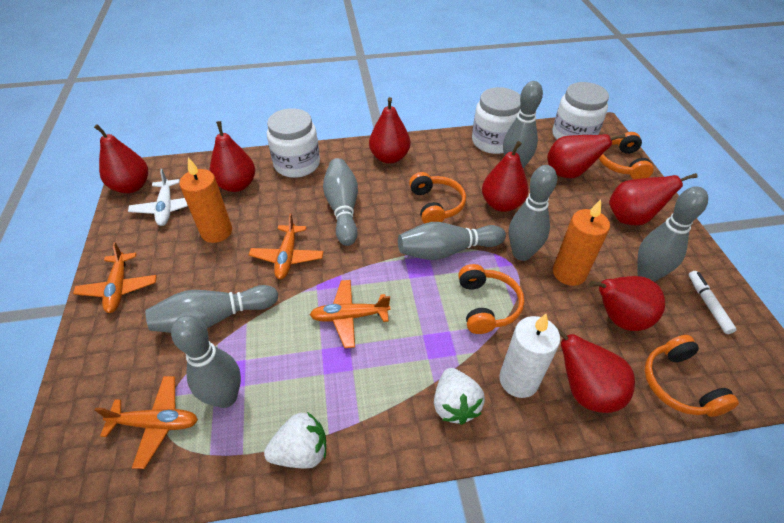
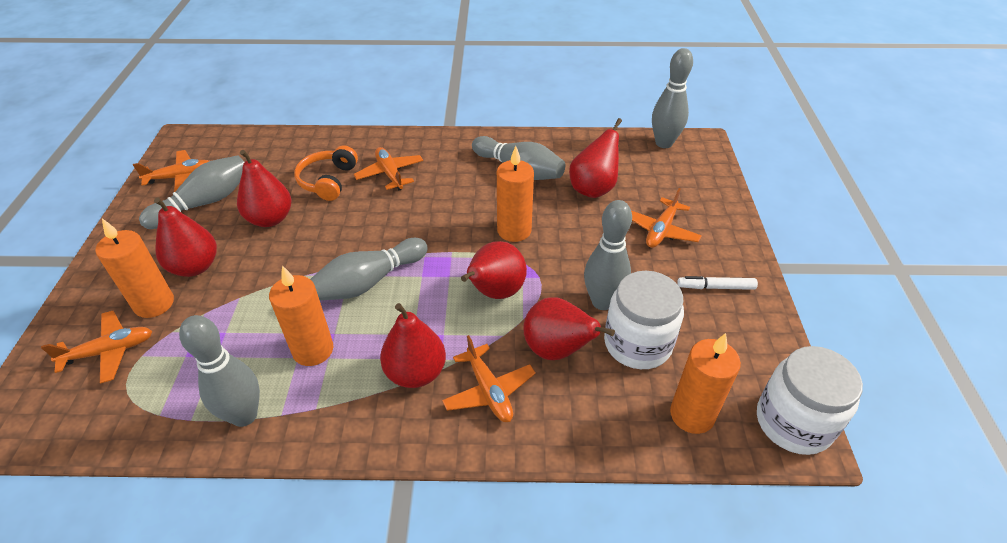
grey bowling pin: [145,285,278,333] [171,315,241,408] [323,158,358,246] [398,222,506,260] [503,81,543,168] [509,165,557,261] [637,186,708,282] = 7 -> [139,155,244,229] [179,315,260,427] [310,238,428,300] [472,136,565,180] [584,200,632,310] [652,48,693,148] = 6
orange candle: [179,157,232,243] [553,199,610,286] = 2 -> [96,218,174,318] [269,265,333,366] [497,146,534,242] [670,333,741,434] = 4
orange headphones: [409,172,466,224] [458,264,524,334] [598,132,654,179] [645,335,739,417] = 4 -> [294,145,358,201] = 1
orange plane: [73,242,157,313] [94,376,198,469] [249,213,324,280] [310,280,391,348] = 4 -> [41,311,152,384] [133,150,209,192] [353,147,423,190] [442,335,536,422] [631,188,702,248] = 5
red pear: [94,124,148,193] [210,121,255,192] [369,97,410,164] [482,141,529,212] [547,134,626,178] [556,326,635,413] [590,276,665,331] [609,173,698,225] = 8 -> [154,197,217,277] [237,150,292,227] [380,303,446,388] [461,241,527,299] [523,297,615,360] [569,118,622,198] = 6
white candle: [499,313,560,398] = 1 -> none = 0
white jar: [267,108,320,178] [472,87,521,154] [552,82,609,139] = 3 -> [604,271,684,369] [757,346,863,455] = 2
white plane: [128,169,188,226] = 1 -> none = 0
white strawberry: [264,412,326,468] [434,368,485,425] = 2 -> none = 0

